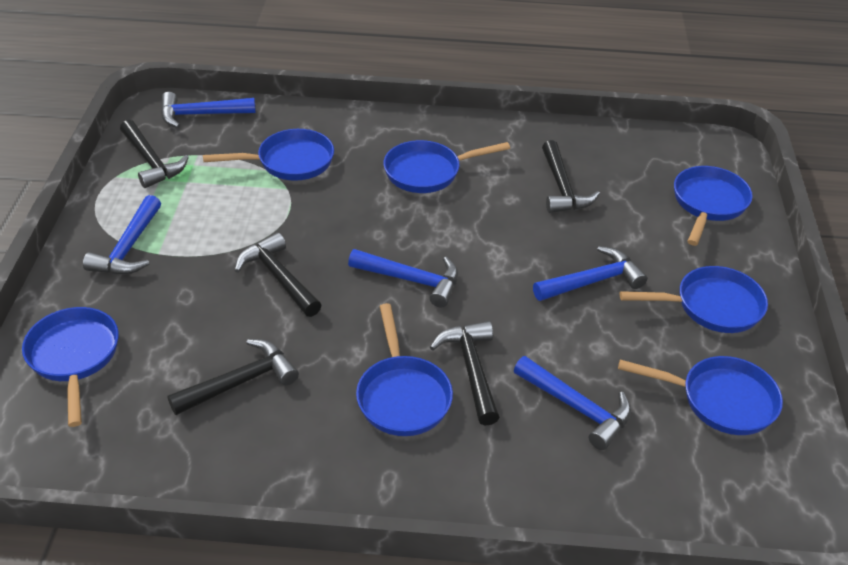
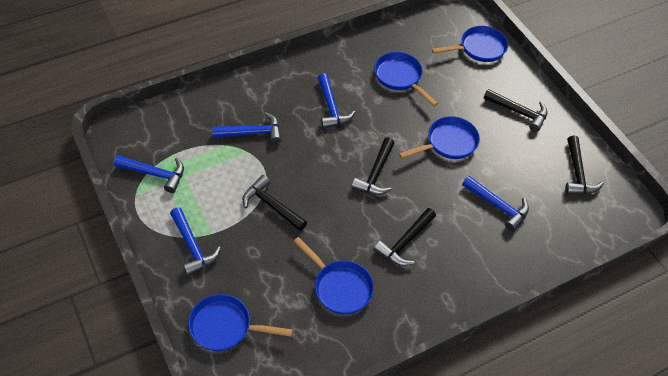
blue pan: [22,307,119,427] [203,129,334,181] [356,303,453,436] [384,140,510,193] [618,356,783,435] [620,266,768,333] [674,166,753,246] = 7 -> [188,294,293,351] [293,237,374,315] [374,52,438,106] [399,116,480,159] [432,26,508,62] = 5

